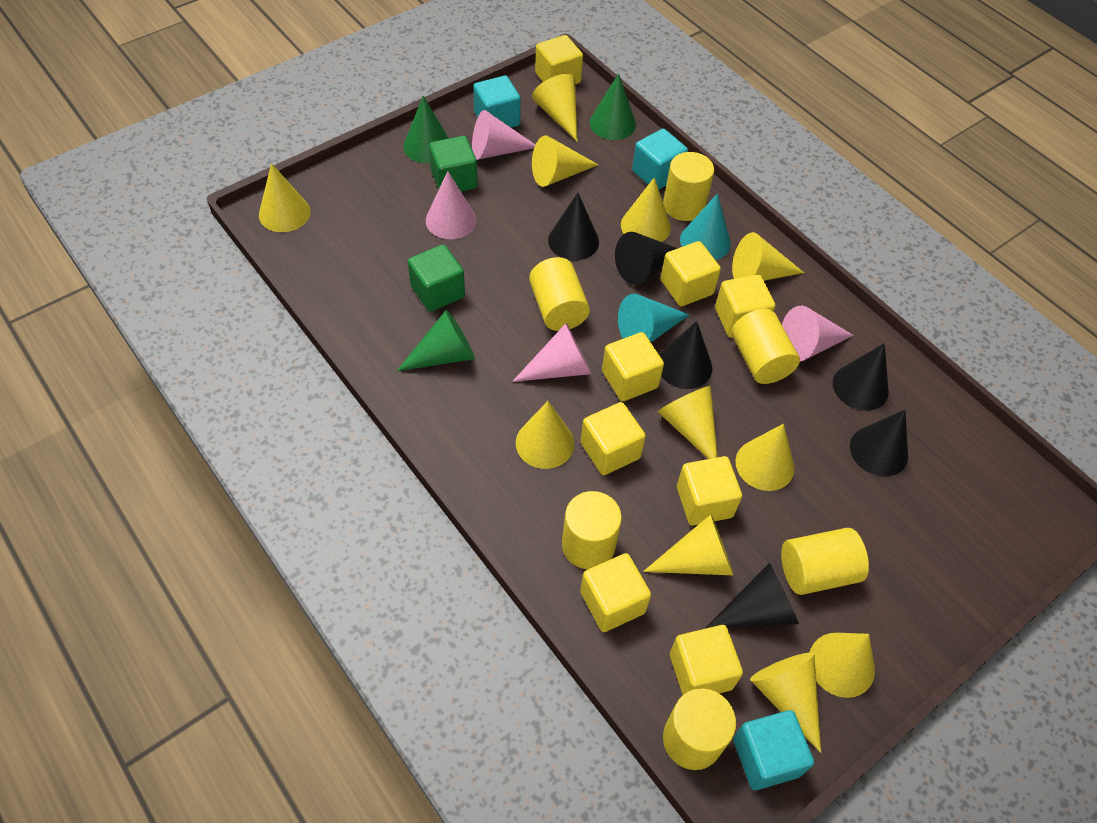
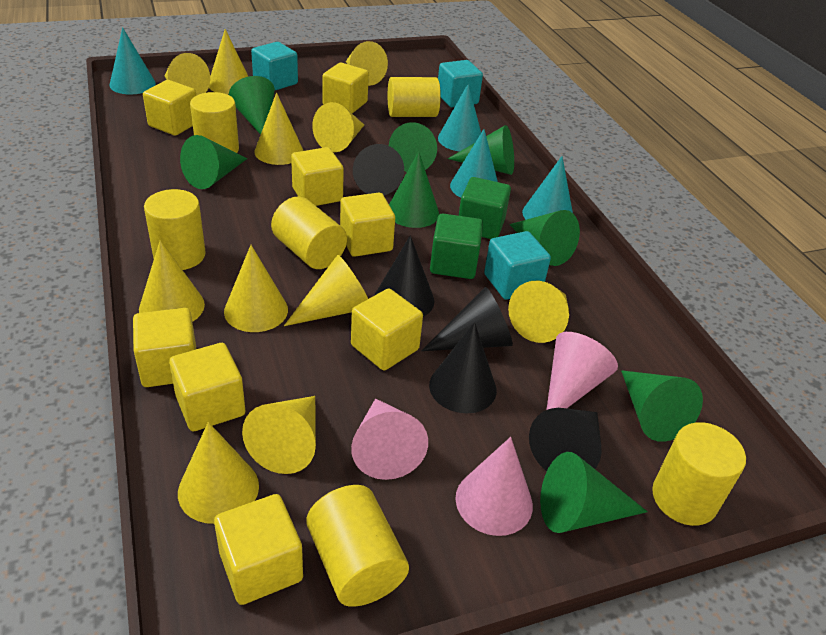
black cone: [548,193,599,261] [615,232,678,285] [660,321,712,389] [705,563,799,628] [833,343,889,411] [850,410,908,477] = 6 -> [353,144,404,195] [375,236,434,317] [421,287,513,351] [429,322,497,413] [529,408,602,471] = 5
green cone: [397,310,475,371] [403,96,449,163] [589,73,636,140] = 3 -> [180,135,247,189] [229,76,275,135] [389,122,437,172] [389,151,439,228] [448,125,514,175] [509,210,580,266] [540,452,648,533] [621,370,703,442] = 8
pink cone: [426,171,476,239] [472,110,535,160] [512,323,591,382] [782,306,853,361] = 4 -> [351,399,428,480] [455,437,533,536] [547,332,618,410] = 3
turquoise cone: [618,294,689,342] [680,193,731,260] = 2 -> [110,27,156,94] [438,84,481,152] [450,129,498,198] [522,156,573,220] = 4

